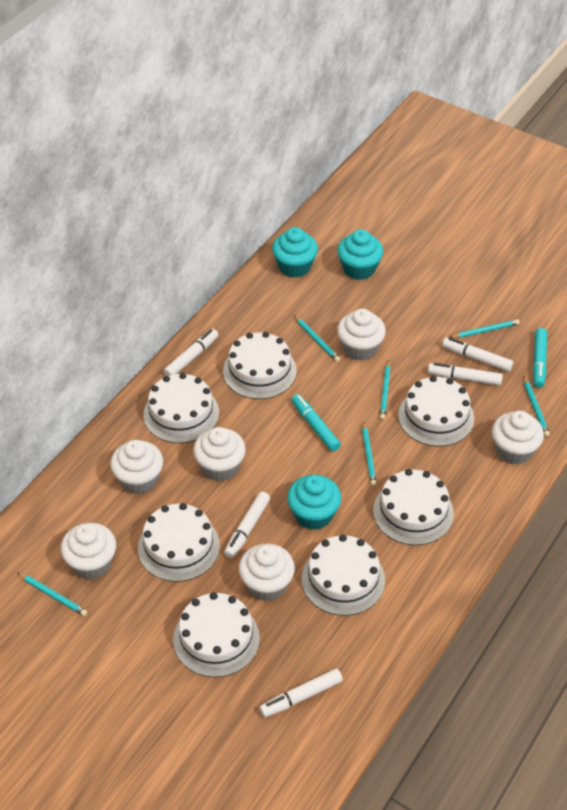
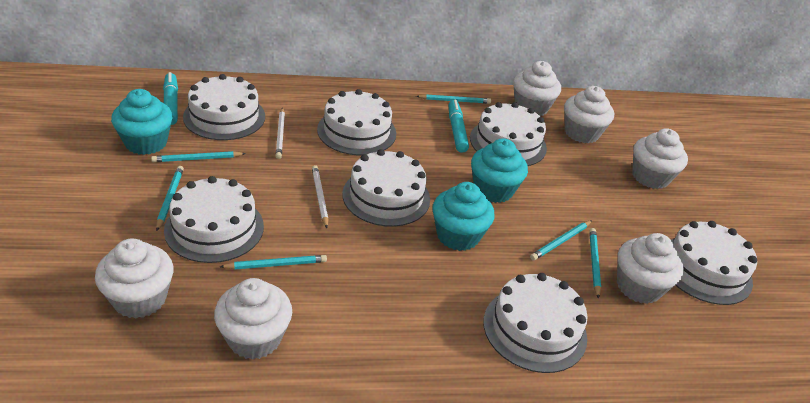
white marker: [163,329,218,376] [224,492,270,558] [259,668,343,717] [428,363,503,386] [442,337,513,372] = 5 -> none = 0
white pencil: none = 0 -> [275,108,285,159] [312,165,328,228] = 2

